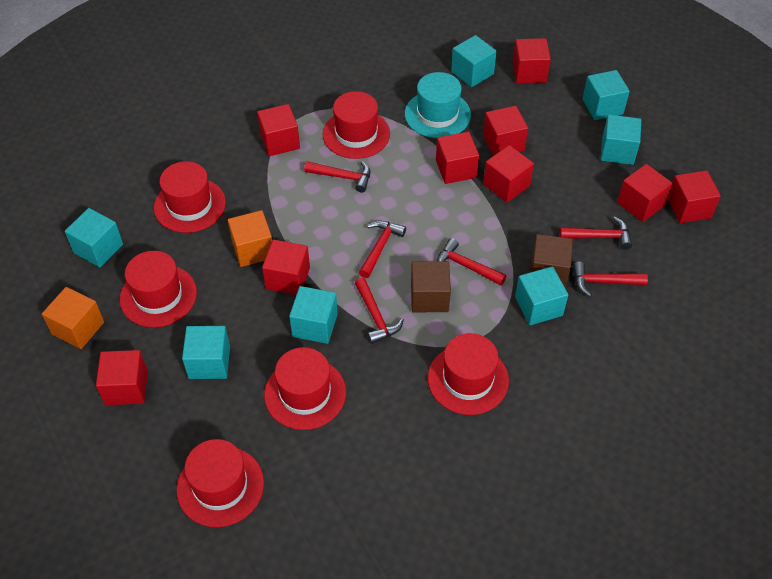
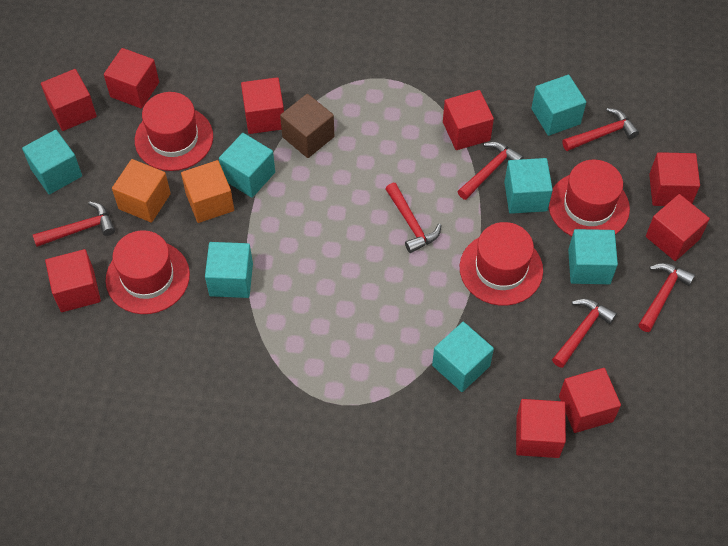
brown cube: [411,261,451,312] [530,234,573,288] = 2 -> [280,94,334,158] = 1
red hat: [120,251,197,328] [154,161,226,233] [177,439,264,527] [264,347,346,430] [323,91,390,159] [428,333,509,415] = 6 -> [106,230,190,314] [135,92,213,171] [460,222,543,306] [548,160,630,236] = 4
turquoise hat: [405,72,471,138] = 1 -> none = 0

